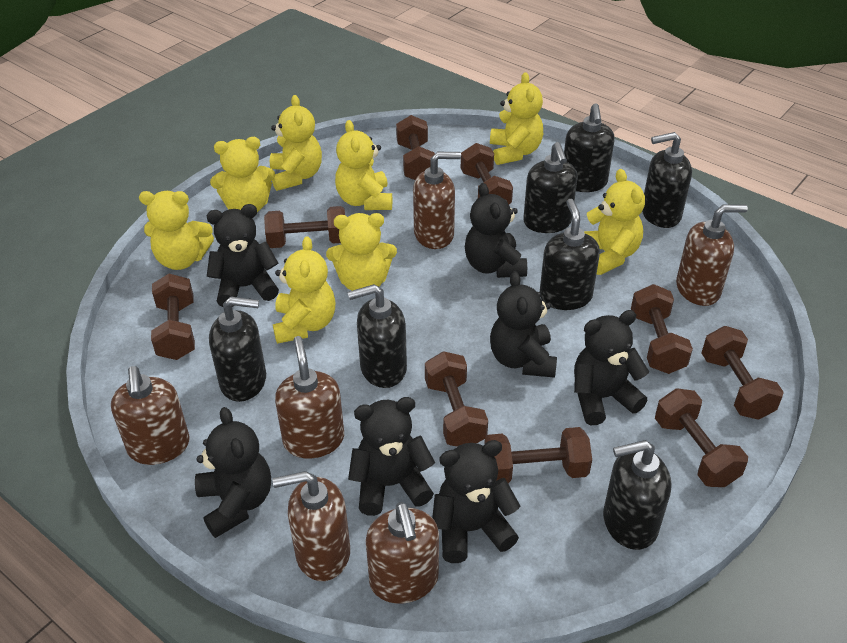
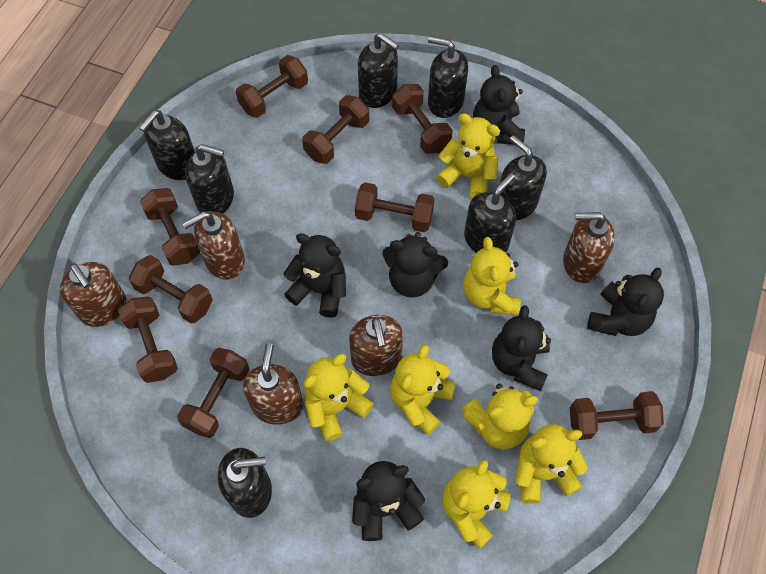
black teddy bear: [195,407,271,538] [207,204,279,307] [348,397,435,516] [432,440,520,563] [465,183,527,278] [490,271,557,378] [574,310,649,425] = 7 -> [283,233,346,318] [352,461,425,541] [382,232,448,297] [473,65,525,145] [492,305,551,391] [587,267,664,336] = 6
brown soap dispenser: [111,366,190,465] [273,471,350,581] [275,336,344,459] [365,502,439,604] [413,152,461,249] [676,205,748,306] = 6 -> [60,262,126,327] [182,211,245,280] [243,343,303,425] [349,315,403,376] [563,212,615,283] = 5
yellow teddy bear: [139,191,214,270] [210,137,275,212] [270,95,322,191] [273,236,335,344] [326,213,397,291] [335,120,392,210] [490,72,543,165] [584,169,645,275] = 8 -> [304,354,374,442] [390,345,455,435] [436,113,500,199] [442,460,511,549] [462,383,538,450] [463,237,521,315] [515,424,588,504] = 7

